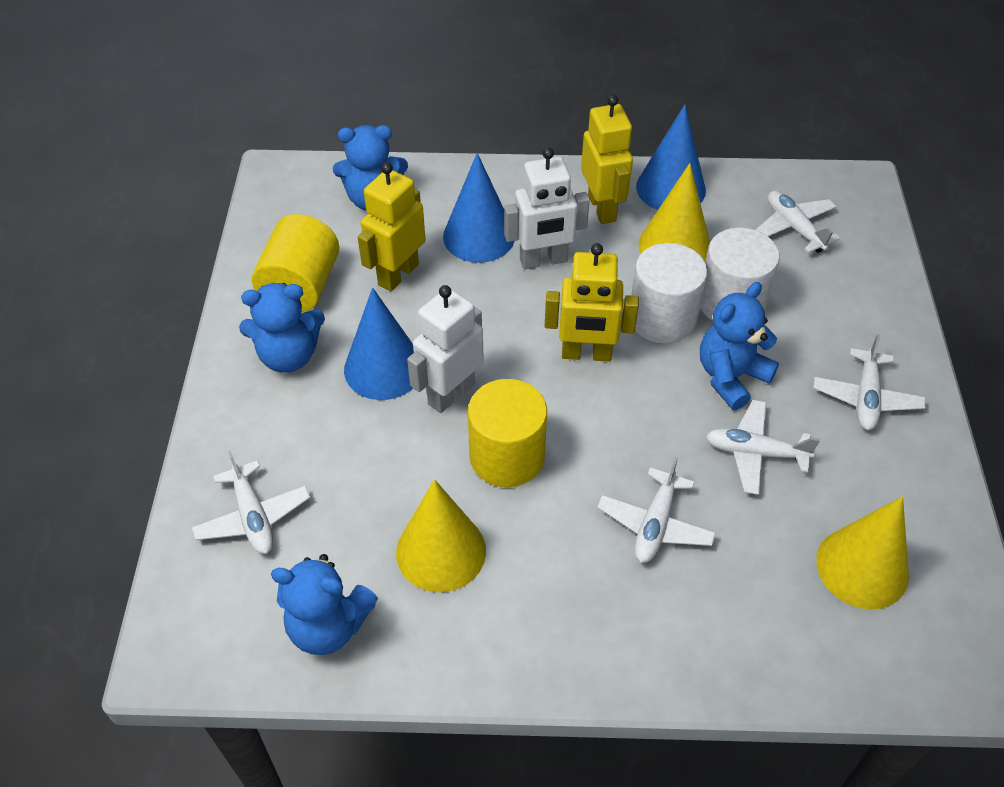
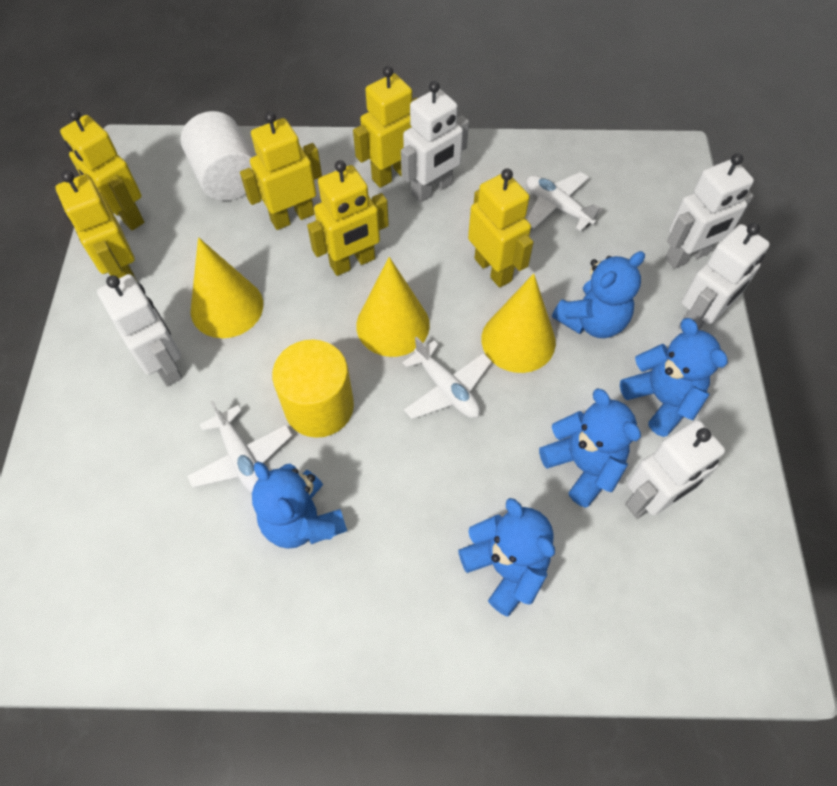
blue cone: [344,288,414,400] [443,153,515,263] [636,105,706,210] = 3 -> none = 0
blue teddy bear: [239,283,325,373] [271,554,378,655] [333,125,408,211] [700,282,779,410] = 4 -> [252,462,347,549] [458,498,555,616] [539,388,641,508] [552,251,645,338] [620,318,728,437] = 5
white cylinder: [631,243,707,344] [700,227,780,321] = 2 -> [180,111,254,201] = 1
white plane: [192,451,311,554] [597,457,716,563] [706,400,820,495] [755,191,840,253] [813,334,926,430] = 5 -> [187,401,292,493] [402,337,492,419] [526,172,603,231] = 3
white robot: [407,285,484,413] [504,147,590,269] = 2 -> [97,274,182,386] [401,81,469,203] [625,420,725,519] [665,153,754,269] [679,223,770,330] = 5
yellow cylinder: [252,214,339,312] [468,379,547,487] = 2 -> [272,340,354,438] = 1
yellow robot: [358,162,426,292] [545,243,639,362] [581,95,633,224] = 3 -> [56,171,138,283] [60,109,144,230] [240,112,322,230] [307,160,389,276] [353,66,418,188] [468,168,534,288] = 6

